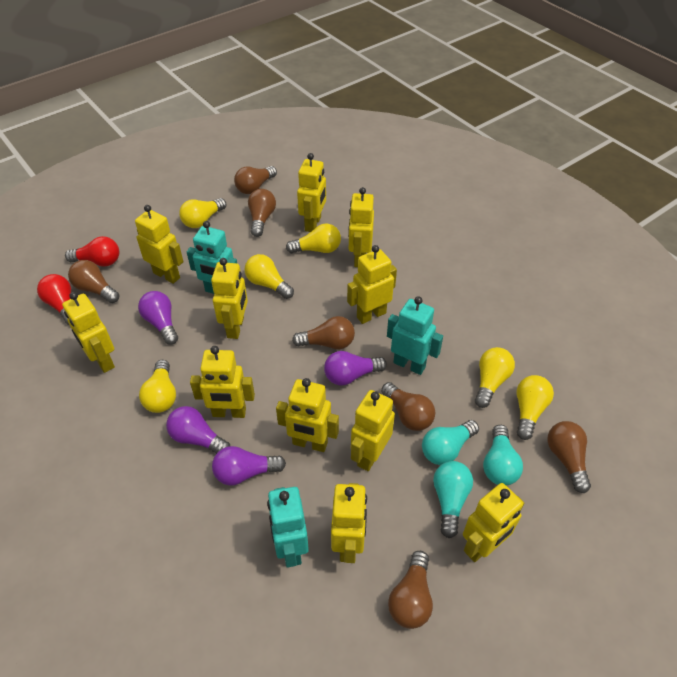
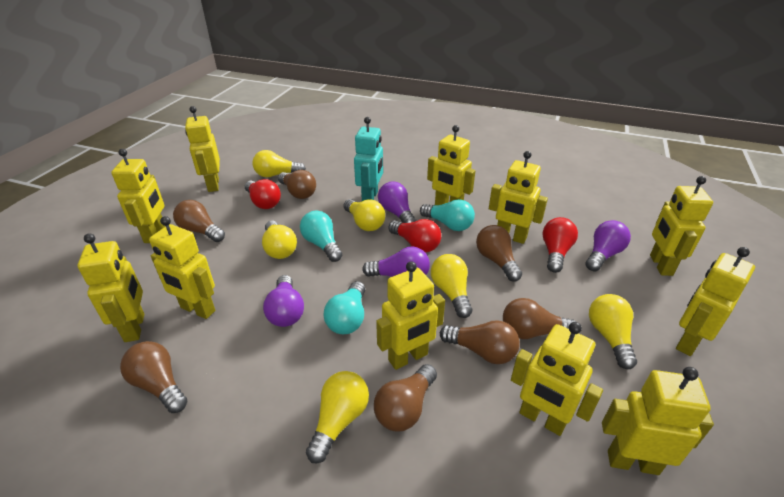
red light bulb: [37,274,71,325] [65,236,119,267] = 2 -> [245,179,281,209] [389,219,441,253] [542,217,578,273] = 3
turquoise robot: [187,221,237,294] [267,487,309,568] [387,296,443,375] = 3 -> [354,117,383,201] = 1

